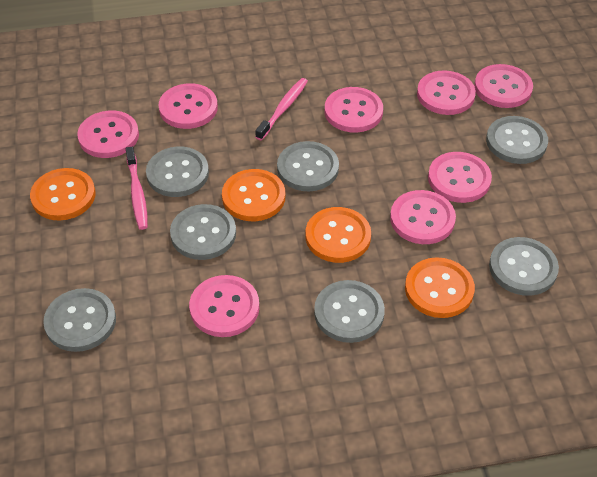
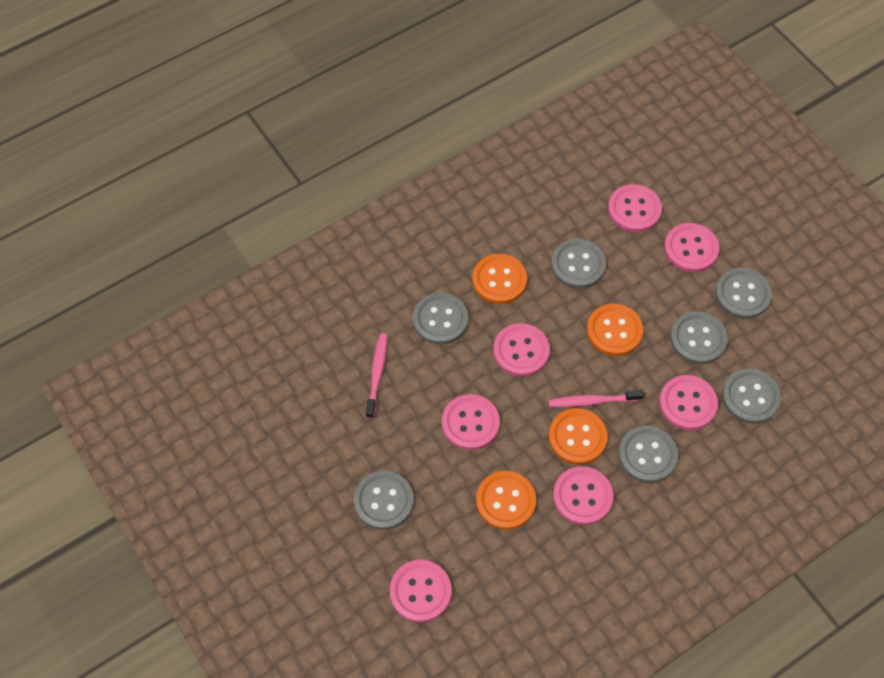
pink button: [77,111,139,158] [159,83,218,129] [189,275,259,337] [325,87,383,133] [390,190,456,244] [417,70,476,115] [428,152,492,203] [474,64,533,108] = 8 -> [390,560,452,623] [442,394,500,450] [493,323,550,377] [553,466,613,525] [608,184,662,232] [659,375,718,430] [664,223,719,272] = 7

